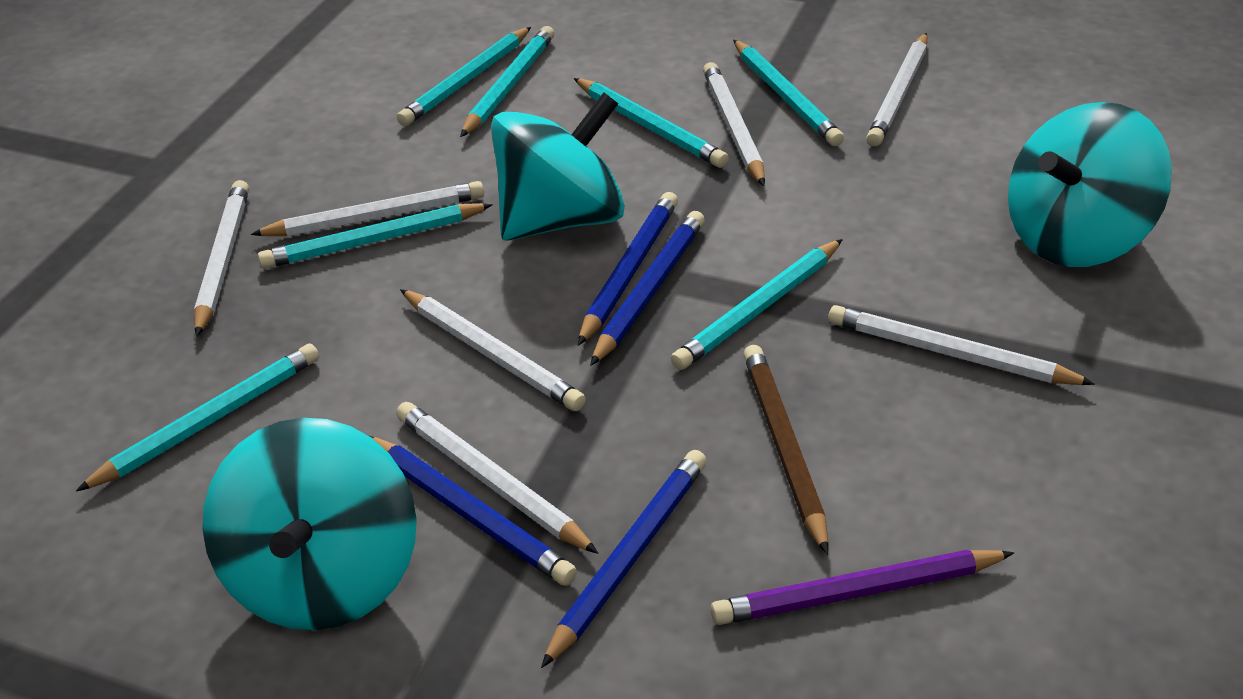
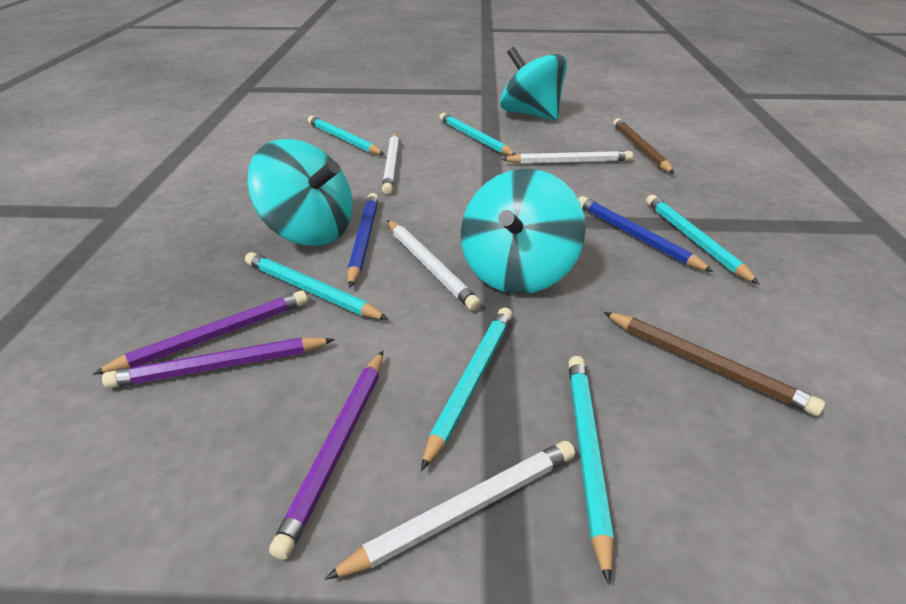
blue pencil: [369,436,577,586] [541,450,707,668] [578,192,678,346] [590,211,705,366] = 4 -> [347,193,379,288] [578,196,714,272] = 2
brown pencil: [743,345,828,555] = 1 -> [603,312,825,416] [613,118,675,174] = 2
purple pencil: [711,550,1014,625] = 1 -> [92,291,308,375] [102,337,335,388] [269,351,383,560] = 3
turquoise pencil: [76,343,319,492] [258,203,493,269] [397,27,531,126] [460,26,555,137] [574,78,729,168] [671,239,843,370] [733,40,844,146] = 7 -> [245,252,389,320] [308,116,385,155] [421,307,513,471] [439,113,516,156] [568,356,614,585] [646,195,760,285] = 6
white pencil: [194,180,249,337] [251,181,484,236] [396,402,598,554] [400,289,586,411] [703,62,765,186] [828,305,1095,385] [866,33,927,146] = 7 -> [324,441,575,580] [382,133,399,195] [387,220,481,311] [501,151,633,164] = 4

